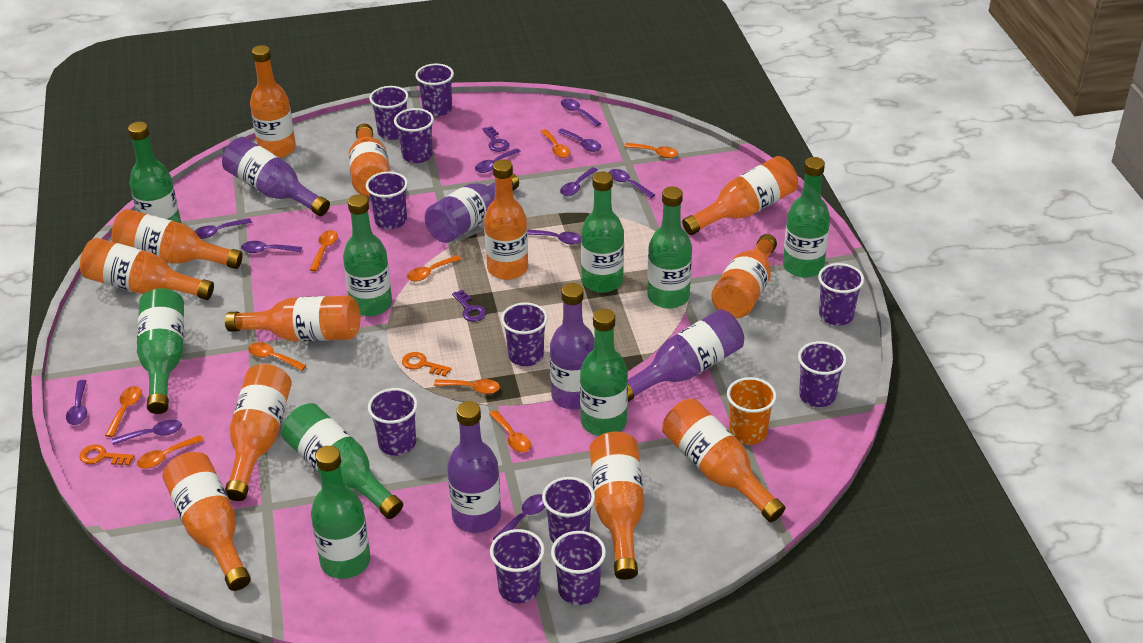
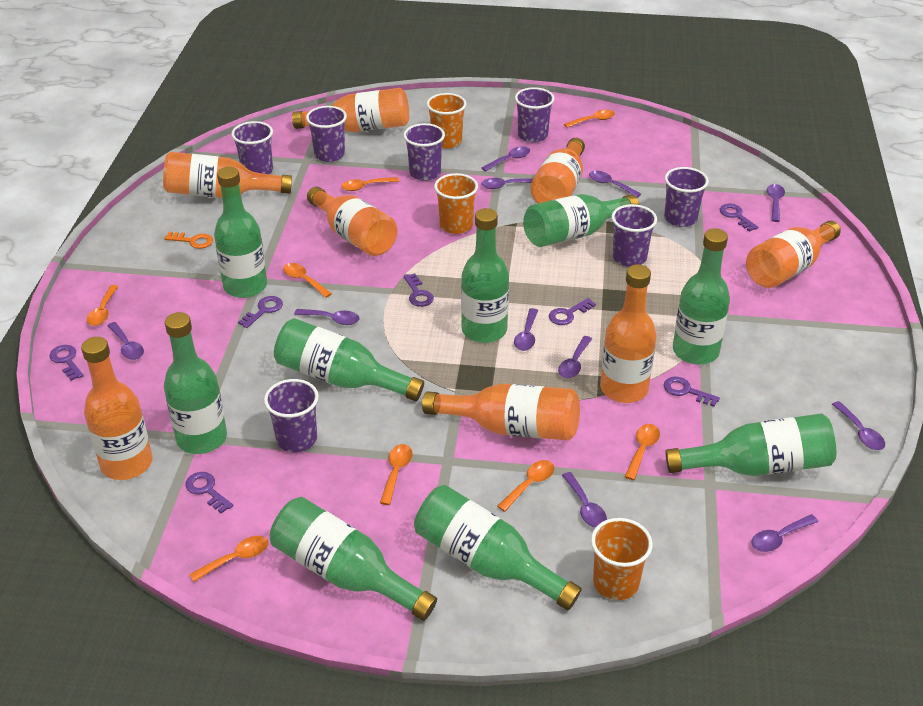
orange bottle: [80,238,214,300] [111,209,243,269] [162,452,251,591] [225,296,360,341] [225,364,292,501] [250,45,296,158] [348,124,390,197] [484,159,528,280] [590,432,644,580] [662,399,786,522] [682,156,798,235] [711,234,777,318] = 12 -> [81,337,153,480] [163,152,292,198] [292,88,409,132] [307,187,397,256] [422,384,580,441] [530,138,585,203] [600,264,657,403] [746,221,841,288] = 8
orange cup: [727,377,777,445] = 1 -> [427,93,466,148] [434,173,478,234] [591,518,653,600] = 3
orange key: [79,444,134,465] [402,352,451,377] = 2 -> [164,232,213,249] = 1
orange spoon: [105,386,142,437] [137,435,204,469] [248,342,307,371] [309,230,338,271] [407,255,462,281] [434,379,500,394] [489,410,531,452] [540,129,570,158] [624,143,678,158] = 9 -> [87,285,119,326] [189,536,268,582] [283,263,332,298] [341,177,399,191] [380,444,413,505] [497,460,554,512] [564,110,615,128] [625,424,660,480] = 8
purple bottle: [222,137,330,216] [425,173,519,243] [448,401,501,533] [550,283,594,410] [628,309,744,402] = 5 -> none = 0
purple cup: [366,171,408,229] [368,388,418,456] [369,86,409,140] [394,108,434,163] [415,64,454,117] [490,529,545,603] [501,303,548,366] [542,477,595,543] [551,531,606,605] [798,341,847,407] [818,263,864,325] = 11 -> [231,121,273,174] [264,379,319,452] [306,106,347,162] [403,123,445,181] [515,87,554,143] [611,204,657,267] [664,167,709,227] = 7
purple key: [452,290,486,322] [482,126,509,152] = 2 -> [49,345,84,381] [185,472,233,513] [238,296,283,328] [404,273,434,307] [549,298,596,325] [664,377,720,407] [720,204,759,232] = 7

